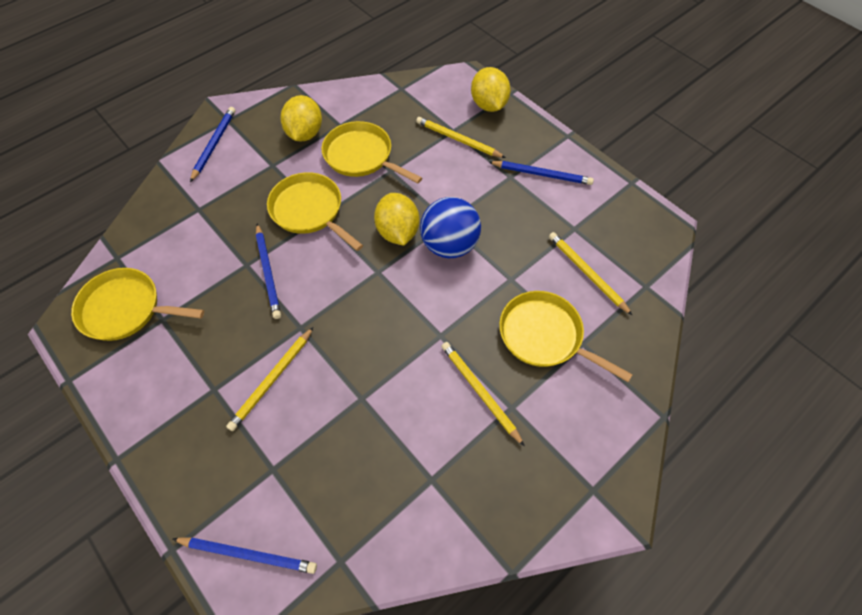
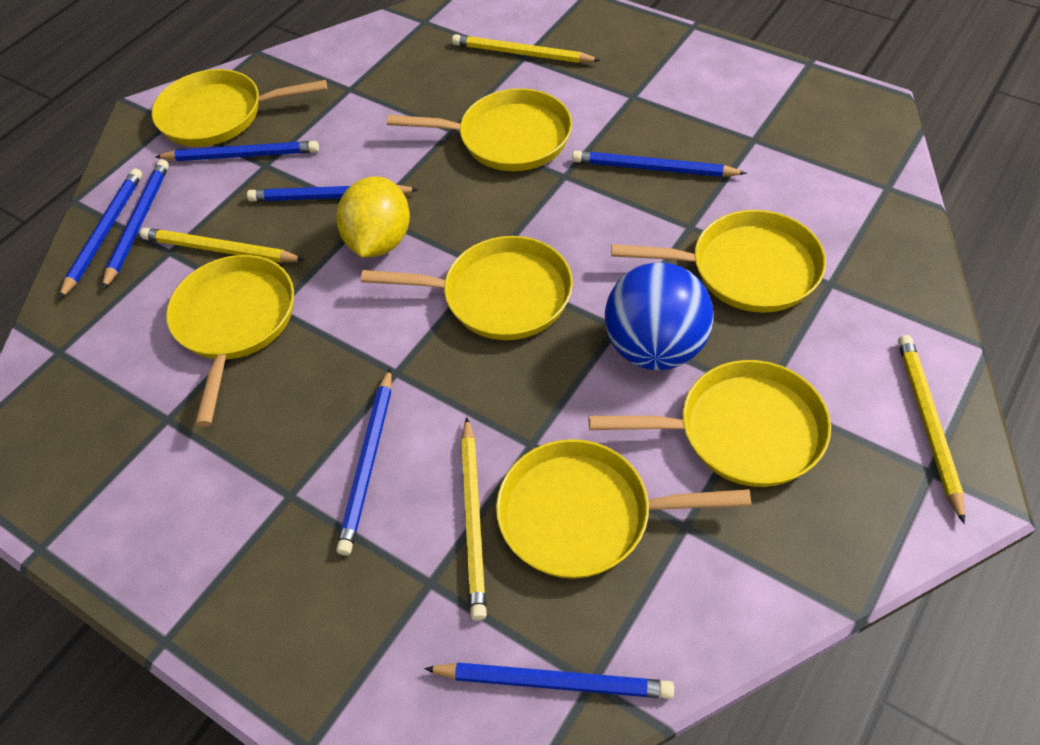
blue pencil: [173,537,317,574] [190,107,235,182] [256,224,281,319] [489,161,594,185] = 4 -> [59,168,142,300] [102,159,169,290] [155,141,319,161] [247,185,419,201] [336,368,392,555] [424,662,674,699] [572,150,747,177] = 7
yellow lemon: [281,95,322,141] [374,193,419,245] [471,67,511,112] = 3 -> [336,176,410,257] = 1
yellow pan: [71,268,204,341] [267,172,363,251] [322,121,422,184] [499,291,633,382] = 4 -> [152,69,327,147] [166,255,294,426] [361,236,573,340] [387,88,572,171] [496,439,751,579] [589,360,831,487] [611,210,826,313] = 7

